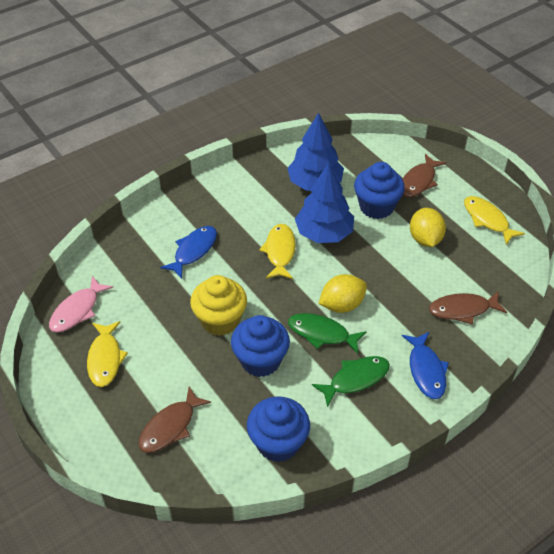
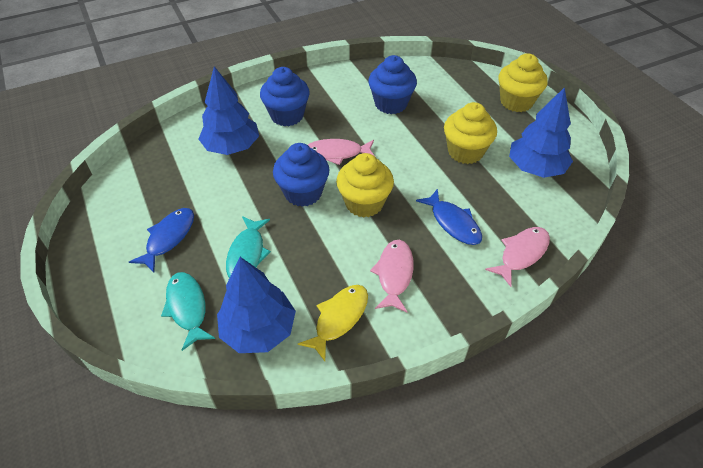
blue tree: [287,113,344,191] [295,163,354,243] = 2 -> [199,66,259,155] [217,257,296,353] [509,87,573,178] = 3
brown fish: [139,386,211,453] [403,154,446,197] [429,291,507,324] = 3 -> none = 0
green fish: [288,313,367,354] [312,356,390,407] = 2 -> none = 0
pink fish: [49,276,113,332] = 1 -> [308,139,374,165] [370,240,414,313] [485,227,550,287] = 3
turquoise fish: none = 0 -> [161,272,215,351] [226,216,271,278] = 2
yellow cupcake: [190,275,247,336] = 1 -> [336,153,394,218] [444,102,497,164] [498,53,548,112] = 3
yellow fish: [87,321,128,387] [259,224,296,279] [464,196,525,245] = 3 -> [298,285,368,361] = 1
yellow lemon: [318,274,367,313] [410,208,446,247] = 2 -> none = 0

